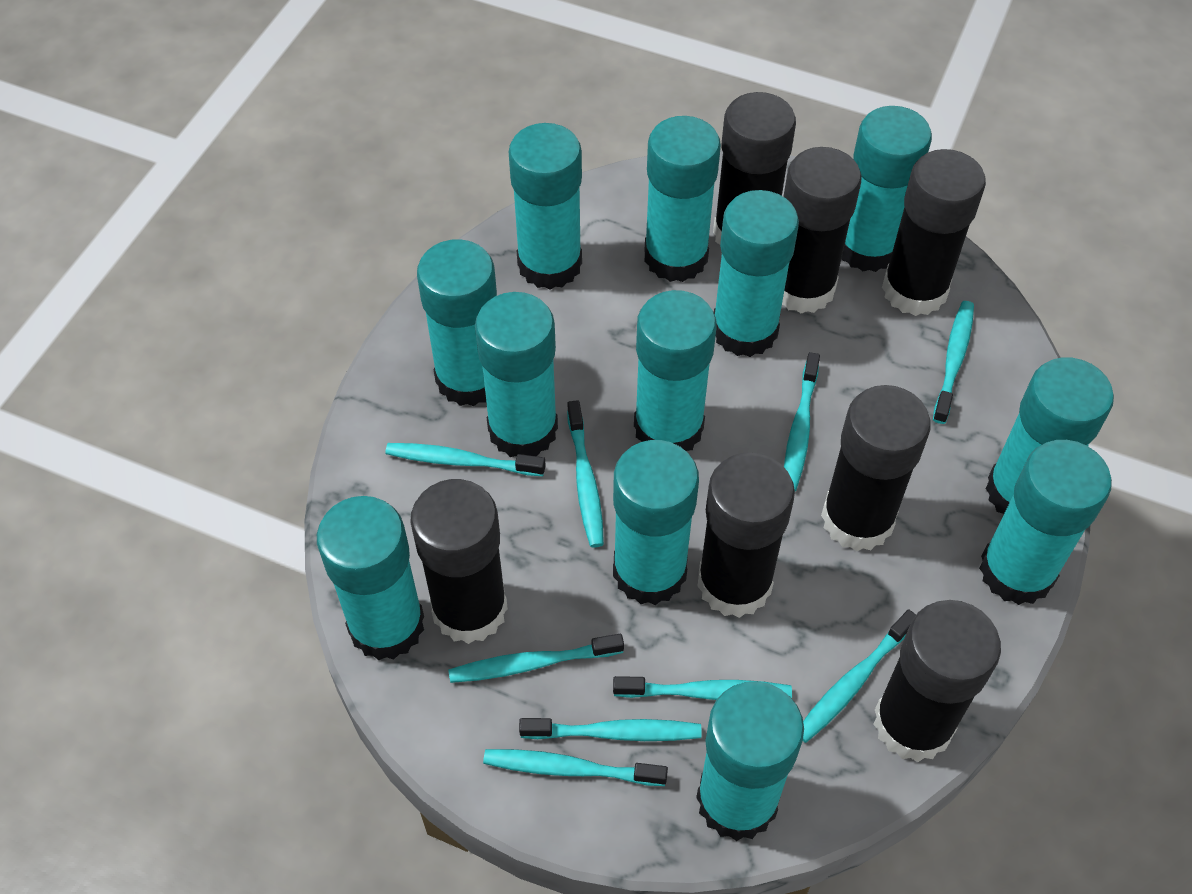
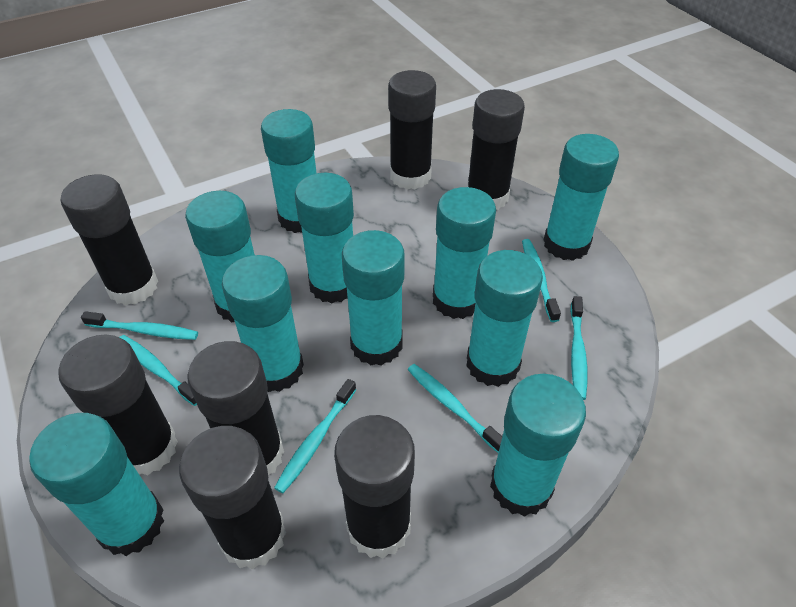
turquoise glue stick: [317,496,424,660] [417,239,497,406] [475,292,558,457] [509,123,582,289] [613,440,699,605] [634,290,717,451] [644,116,721,282] [696,681,804,841] [714,190,799,357] [841,106,932,272] [979,440,1112,605] [985,357,1114,514] = 12 -> [29,413,164,556] [185,191,255,323] [222,255,304,392] [261,109,317,233] [295,173,354,303] [342,230,405,366] [433,187,496,319] [466,250,543,387] [490,374,586,517] [544,134,619,261] = 10
turquoise toothbrush: [385,443,546,476] [448,634,624,683] [483,749,668,786] [519,718,701,741] [567,400,604,548] [613,676,792,700] [784,352,820,491] [803,609,916,743] [933,301,974,424] = 9 -> [81,311,198,340] [119,335,197,406] [274,379,357,493] [408,364,502,453] [522,239,561,322] [570,296,587,400] = 6

